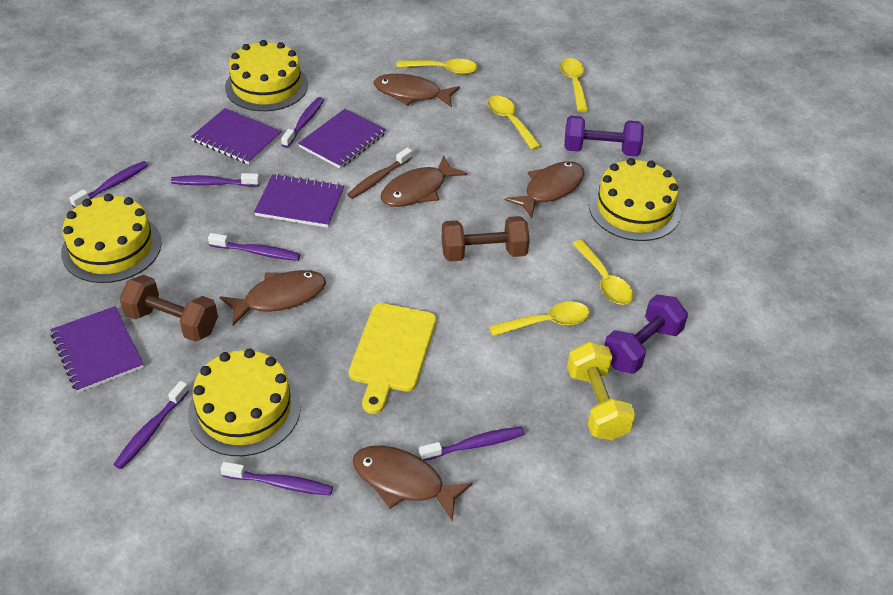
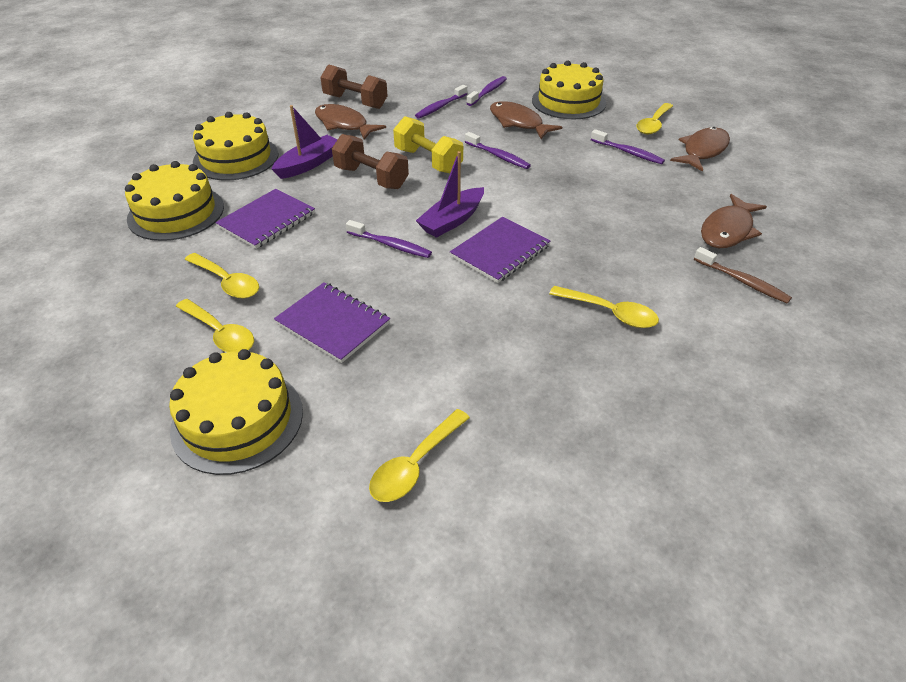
brown fish: [219,270,326,326] [353,446,473,521] [374,74,460,107] [380,156,467,207] [505,161,585,218] = 5 -> [315,104,386,139] [490,101,562,139] [670,127,730,172] [701,194,767,248] = 4
purple boat: none = 0 -> [272,105,338,179] [416,151,484,238] = 2
purple dumbbell: [564,116,644,157] [604,294,688,374] = 2 -> none = 0
purple notebook: [50,306,144,393] [191,108,282,164] [254,174,344,228] [298,109,386,169] = 4 -> [215,189,315,249] [274,282,390,363] [450,217,550,283] = 3
purple toothbrush: [69,161,148,208] [113,381,189,469] [171,173,259,187] [208,233,300,261] [220,462,333,496] [281,97,324,148] [419,427,524,461] = 7 -> [346,220,432,258] [415,85,467,119] [465,132,531,169] [466,76,507,106] [591,129,665,164] = 5
yellow cutting board: [349,303,436,414] = 1 -> none = 0

